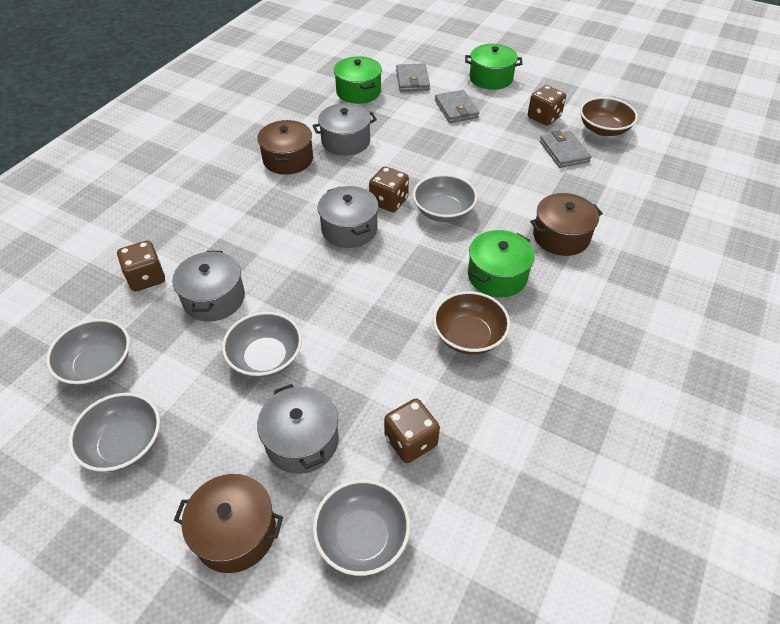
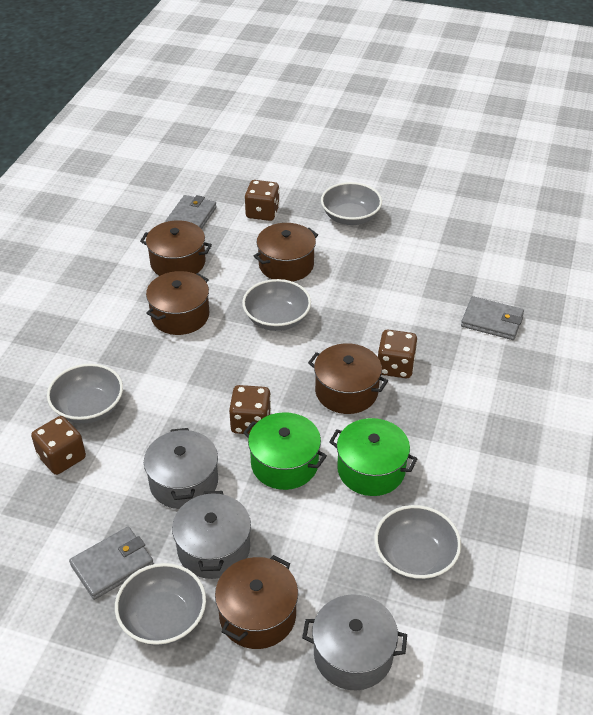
brown bowl: [433,291,510,354] [580,97,638,136] = 2 -> none = 0
brown pot: [174,474,283,573] [257,120,313,175] [530,193,603,256] = 3 -> [140,220,212,276] [146,271,209,335] [215,555,298,649] [254,223,318,282] [308,343,388,414] = 5
green pot: [334,56,382,104] [465,44,522,90] [468,230,535,297] = 3 -> [243,412,327,490] [329,418,417,496] = 2
grey pot: [172,251,245,322] [257,384,339,474] [312,103,377,156] [318,186,378,248] = 4 -> [144,428,218,509] [172,491,251,579] [302,594,407,690] = 3

